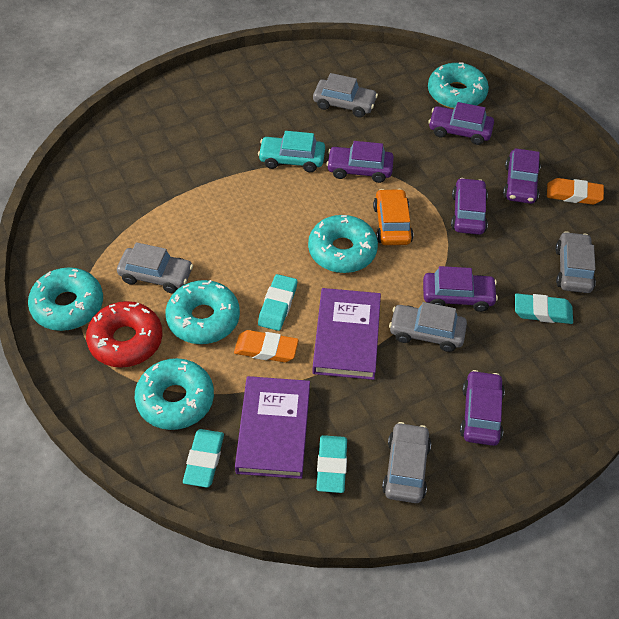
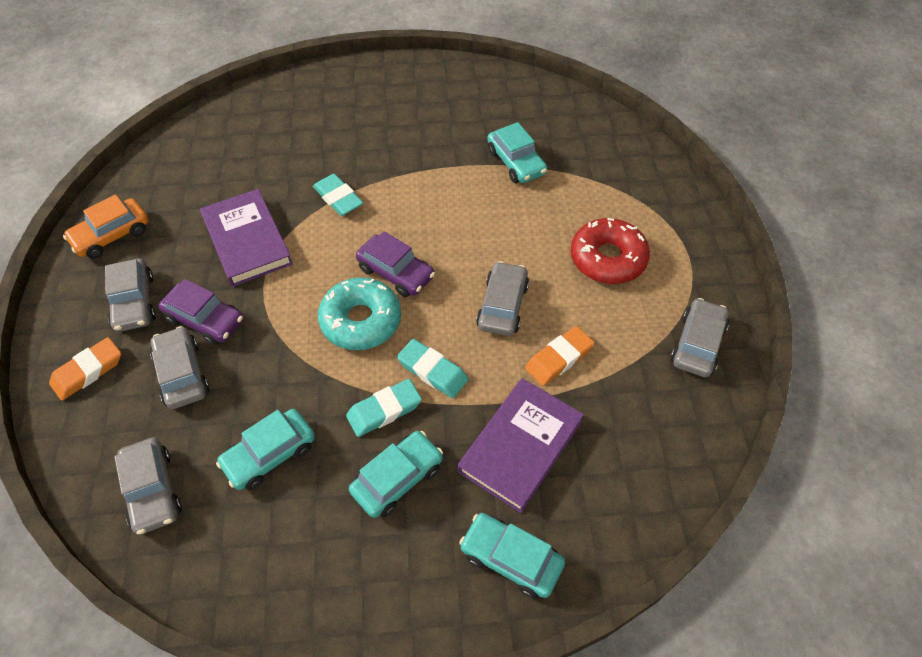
purple car: [326,141,394,183] [423,266,498,312] [429,102,494,145] [451,178,488,235] [460,370,505,446] [503,148,541,204] = 6 -> [159,279,243,345] [356,231,435,297] = 2
turquoise car: [258,131,325,172] = 1 -> [216,409,315,490] [349,431,443,518] [459,513,565,599] [487,122,547,183] = 4
turquoise donut: [28,267,103,331] [135,358,214,430] [166,280,240,344] [308,215,378,273] [428,62,489,109] = 5 -> [318,277,401,350] = 1
turquoise eraser: [183,429,224,488] [258,274,297,331] [316,435,347,493] [515,293,573,324] = 4 -> [313,174,363,216] [346,379,422,437] [397,339,468,398] = 3

